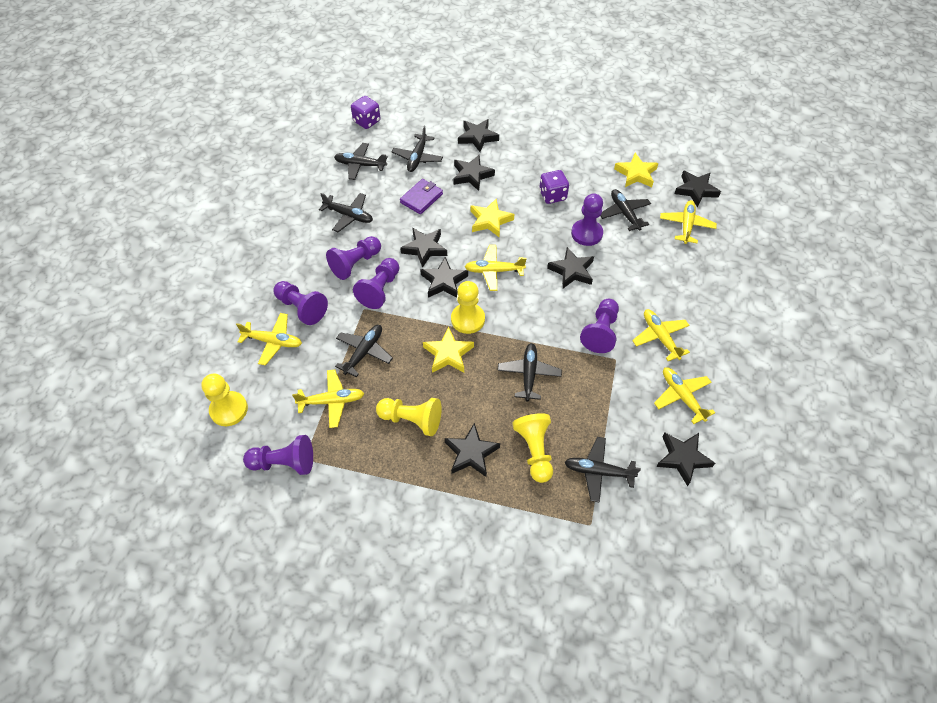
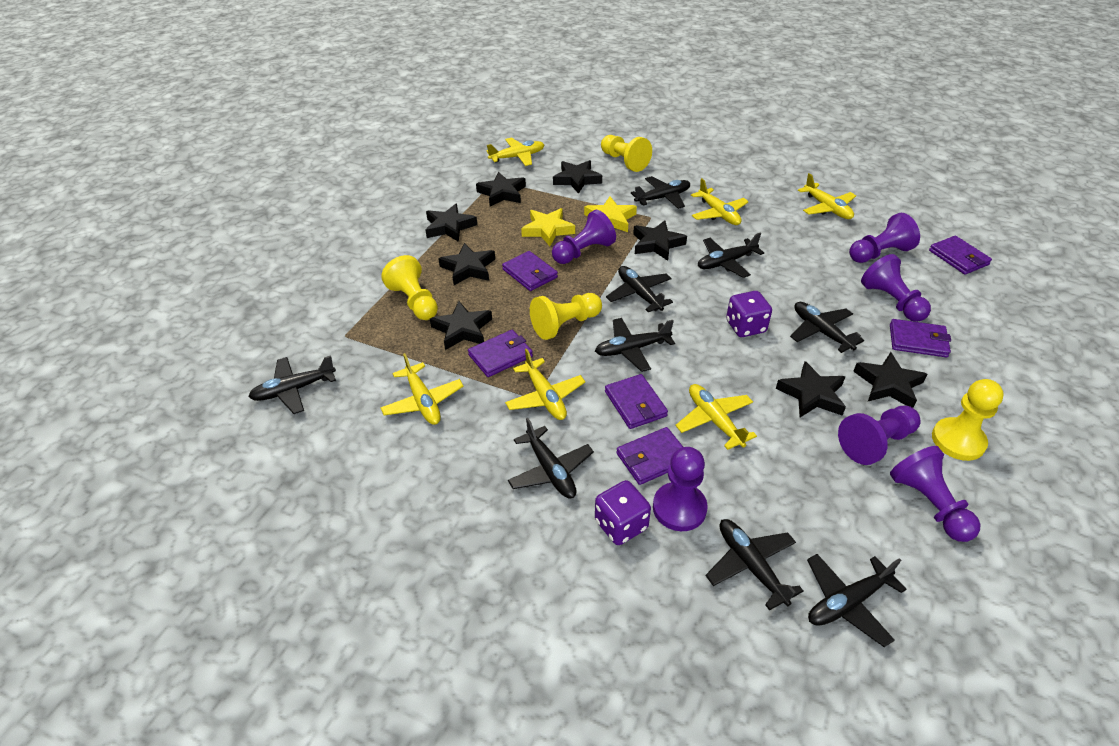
black plane: [319,193,373,232] [334,143,388,180] [335,325,393,377] [392,126,443,172] [497,343,562,402] [564,437,641,502] [600,189,651,231] = 7 -> [248,355,336,414] [508,418,594,498] [595,318,675,372] [606,266,673,312] [631,176,690,209] [698,233,764,278] [706,519,803,611] [790,302,864,353] [807,554,907,647] = 9
purple wallet: [400,179,443,214] = 1 -> [468,330,533,377] [502,251,558,291] [605,374,668,429] [616,427,683,485] [890,319,951,357] [929,236,992,275] = 6
yellow star: [423,327,474,373] [471,199,514,237] [614,153,658,187] = 3 -> [521,208,575,246] [584,197,637,232] = 2

